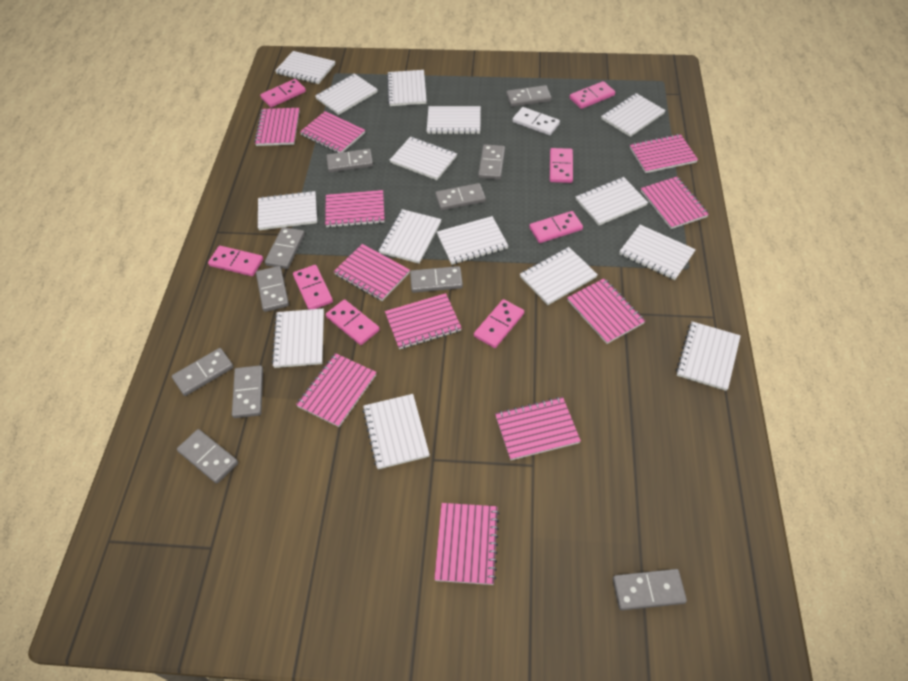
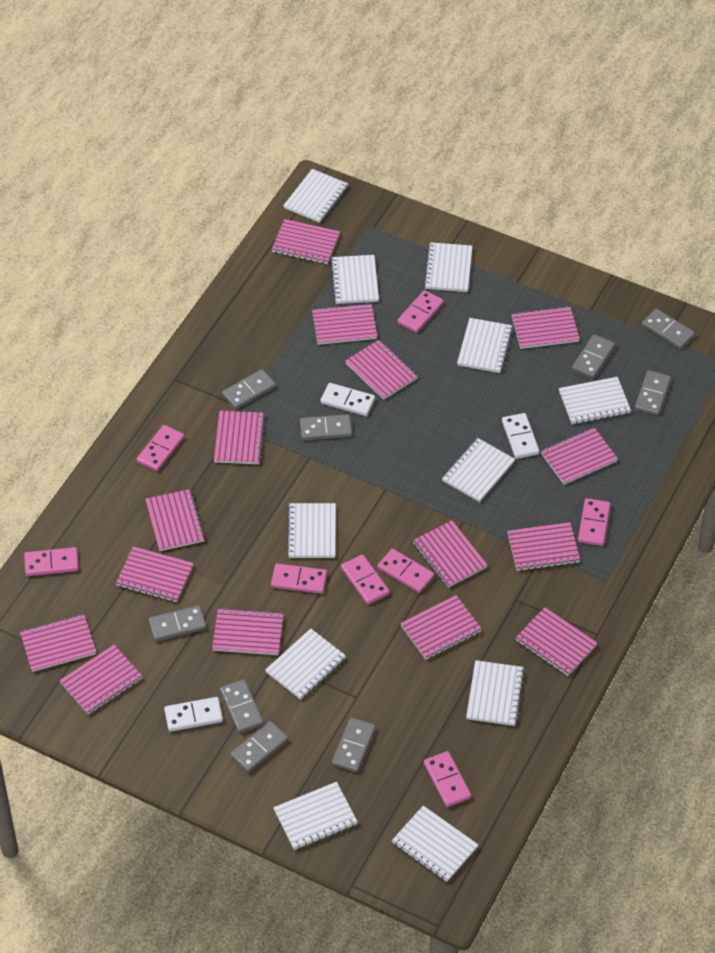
grey domino: [172,348,234,396] [177,429,238,484] [232,365,263,418] [256,266,289,312] [265,227,305,269] [326,149,373,172] [410,266,463,293] [435,183,486,210] [478,144,505,180] [506,85,552,107] [613,569,687,610] = 11 -> [149,605,207,641] [220,679,264,733] [222,369,276,409] [230,721,288,773] [300,414,352,440] [332,717,376,772] [572,334,615,379] [635,370,671,415] [642,309,695,349] = 9
pink notebook: [254,108,300,146] [296,353,377,427] [300,111,365,153] [325,190,385,228] [334,244,410,301] [385,293,462,349] [434,503,499,585] [495,397,581,460] [567,278,645,344] [630,134,698,173] [641,177,709,229] = 11 -> [20,614,96,672] [59,645,143,715] [116,546,194,602] [145,489,206,551] [212,607,284,655] [214,411,266,464] [272,219,340,264] [312,303,377,345] [345,339,418,400] [400,595,482,660] [413,520,488,588] [507,522,580,571] [512,306,580,349] [515,607,597,676] [541,427,618,485] = 15
white domino: [513,107,560,135] = 1 -> [164,697,223,732] [320,383,375,416] [502,413,540,459] = 3
white notebook: [258,191,317,230] [272,309,324,368] [275,51,335,84] [315,73,378,115] [362,394,430,469] [378,209,442,264] [387,70,427,106] [390,136,457,180] [427,106,481,134] [437,216,508,265] [520,247,598,305] [575,177,648,225] [601,93,666,137] [619,225,696,280] [676,321,741,391] = 15 -> [265,628,346,700] [273,782,358,850] [283,169,348,223] [287,503,336,558] [330,255,379,304] [392,806,478,882] [424,242,472,292] [442,438,515,502] [457,318,513,373] [466,660,525,726] [559,377,631,425] = 11

